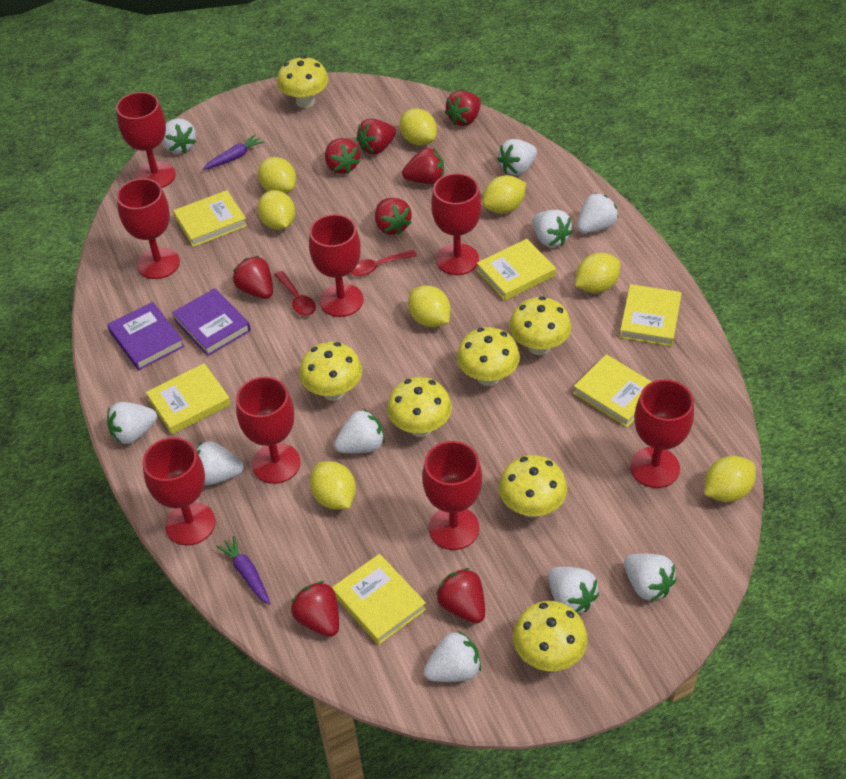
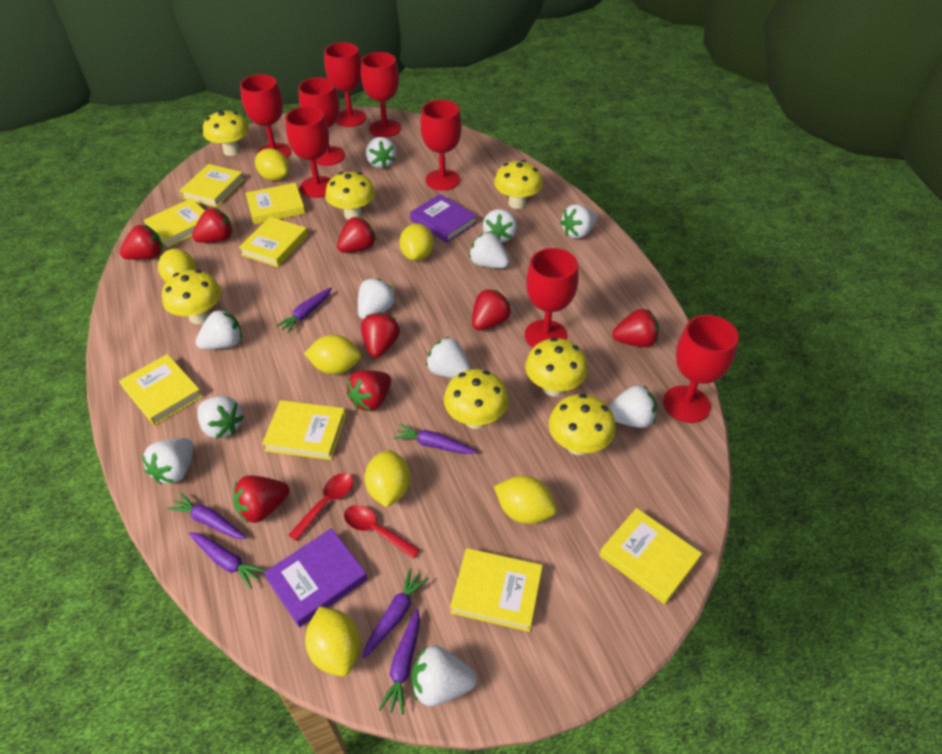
purple carrot: [203,134,264,170] [216,536,270,605] = 2 -> [167,493,246,539] [189,532,266,589] [276,287,332,333] [363,568,429,659] [378,608,420,715] [393,424,477,454] = 6
white strawberry: [107,402,157,444] [162,118,196,154] [196,441,244,485] [334,409,385,453] [424,631,481,682] [497,139,537,176] [533,210,573,247] [548,567,599,614] [577,192,619,233] [624,554,676,601] = 10 -> [141,438,193,484] [196,309,242,349] [198,396,244,439] [358,278,396,320] [366,137,396,169] [412,645,477,706] [426,337,471,378] [469,232,509,268] [483,209,517,243] [560,204,597,239] [609,385,657,428] = 11
yellow book: [146,363,231,434] [173,190,247,247] [332,554,426,645] [477,239,556,301] [573,354,652,427] [619,284,682,346] = 6 -> [119,354,203,426] [144,198,205,248] [179,164,244,207] [239,217,308,267] [245,183,305,224] [262,400,346,460] [450,548,543,632] [599,508,702,604] = 8
yellow lemon: [258,157,296,194] [258,190,295,230] [310,461,356,510] [399,108,437,146] [408,285,451,327] [482,175,526,214] [575,253,620,293] [705,456,756,502] = 8 -> [158,249,196,282] [255,148,289,181] [304,335,361,374] [305,606,361,676] [364,450,411,507] [399,223,434,261] [494,476,557,524] = 7

